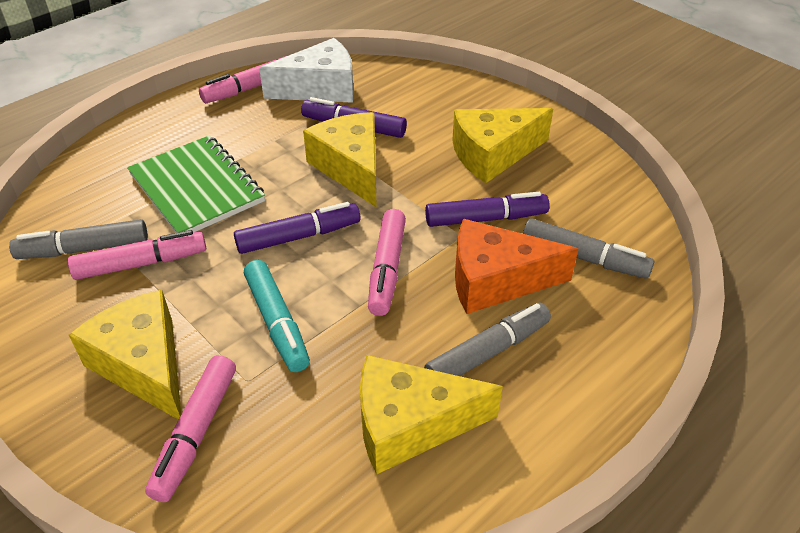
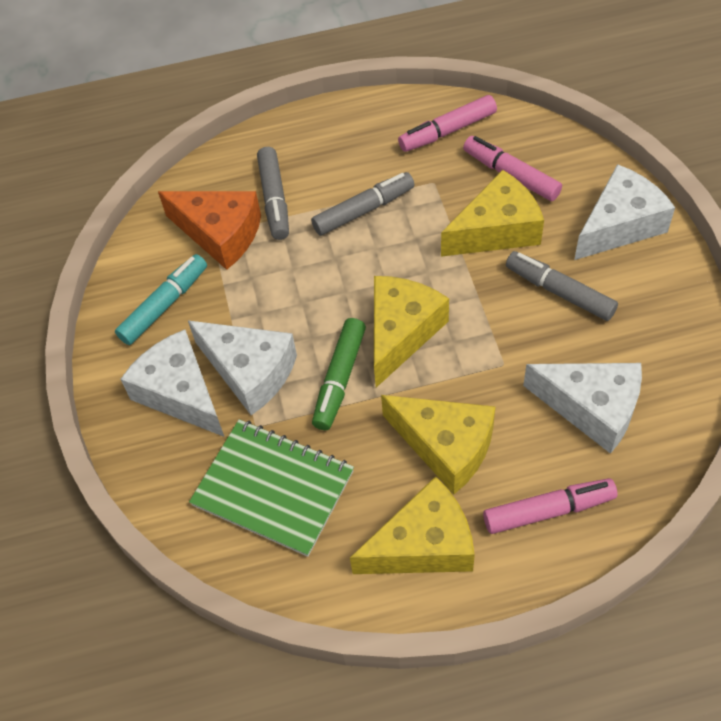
green marker: none = 0 -> [312,318,366,430] = 1
pink marker: [68,230,206,280] [145,355,236,502] [199,55,289,103] [368,209,406,316] = 4 -> [398,95,497,152] [463,136,562,201] [483,478,618,534] = 3
purple marker: [234,202,360,254] [301,97,407,138] [425,192,550,227] = 3 -> none = 0
white cheese: [259,38,354,103] = 1 -> [120,330,224,437] [188,321,297,415] [523,363,642,454] [574,164,675,260] = 4

